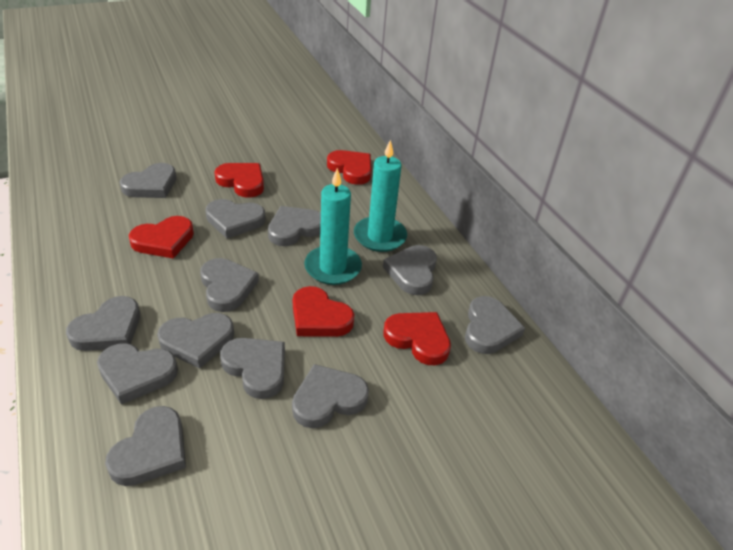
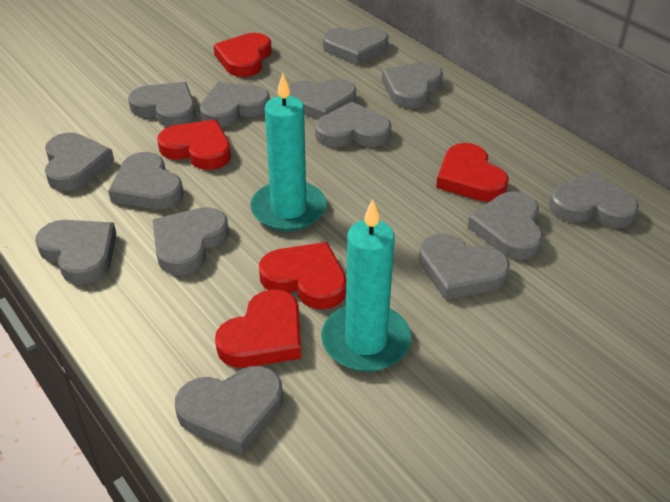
grey heart: [66,296,140,351] [97,343,178,405] [105,406,186,486] [120,163,176,198] [157,313,234,369] [200,258,259,312] [205,199,265,239] [220,338,285,399] [268,206,321,246] [292,364,369,428] [383,245,437,295] [465,296,525,354] = 12 -> [35,220,117,285] [45,133,114,191] [108,152,183,209] [128,82,196,127] [152,207,229,275] [175,366,283,454] [200,82,270,127] [289,79,356,120] [315,102,391,148] [323,27,388,65] [382,62,443,109] [419,234,510,300] [468,191,543,260] [549,172,639,228] = 14

